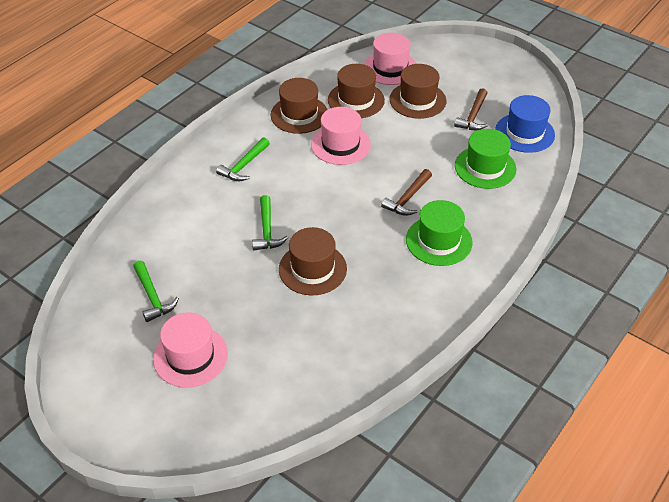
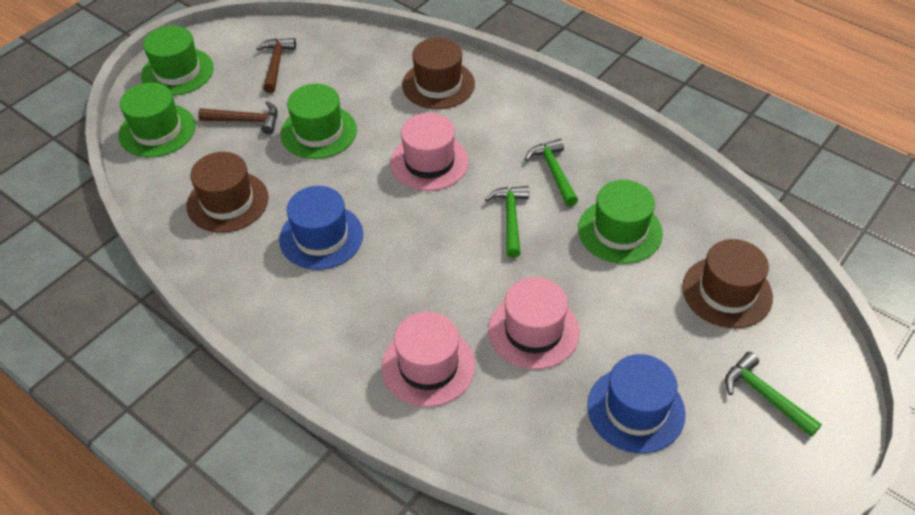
blue hat: [495,95,555,153] = 1 -> [279,186,363,270] [587,354,686,453] = 2
brown hat: [271,78,328,134] [279,227,347,295] [328,64,385,118] [389,64,446,119] = 4 -> [187,152,269,233] [402,38,475,109] [682,239,773,328] = 3
green hat: [406,200,473,266] [455,129,516,189] = 2 -> [118,83,195,157] [141,26,214,96] [281,84,357,159] [578,180,663,264] = 4

